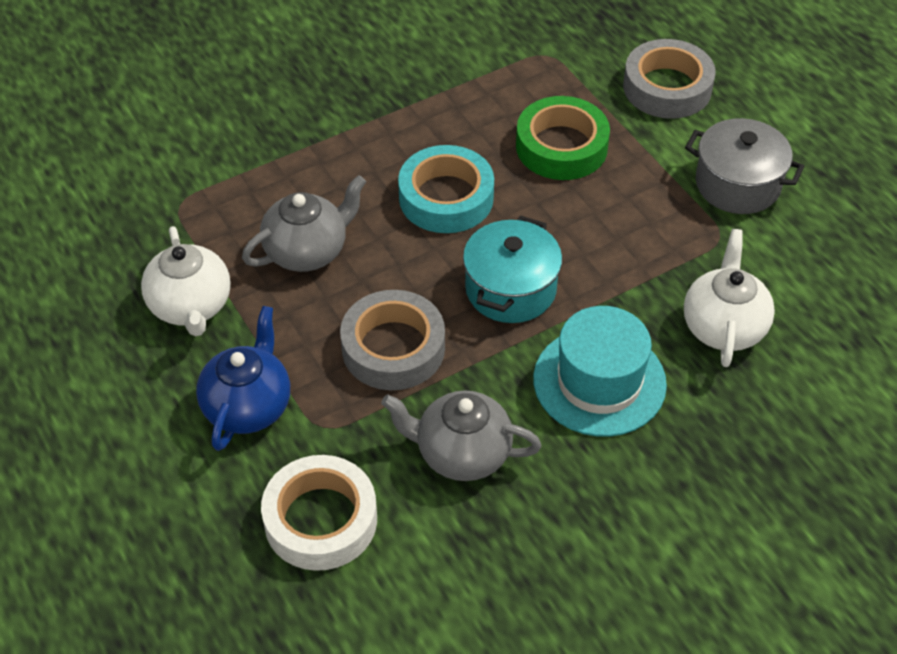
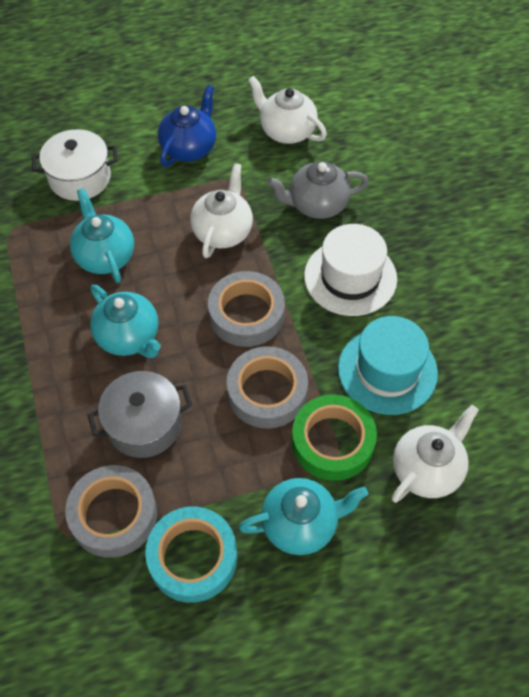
grey tape: [340,290,445,390] [623,39,716,119] = 2 -> [65,465,157,558] [208,271,285,347] [227,346,308,429] = 3
grey teapot: [242,175,366,272] [381,390,542,481] = 2 -> [267,161,369,219] = 1
turquoise pot: [463,215,562,323] = 1 -> none = 0
turquoise teapot: none = 0 -> [70,188,134,283] [90,285,161,358] [239,478,368,555] = 3
white hat: none = 0 -> [304,224,397,316] = 1
white pot: none = 0 -> [32,129,118,201] = 1
white tape: [261,455,377,571] = 1 -> none = 0
white teapot: [141,226,231,336] [684,229,775,367] = 2 -> [190,163,253,258] [248,76,327,144] [391,405,479,503] = 3

